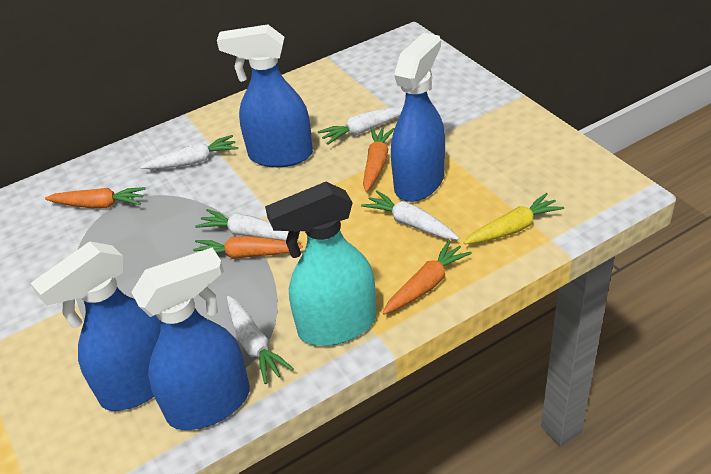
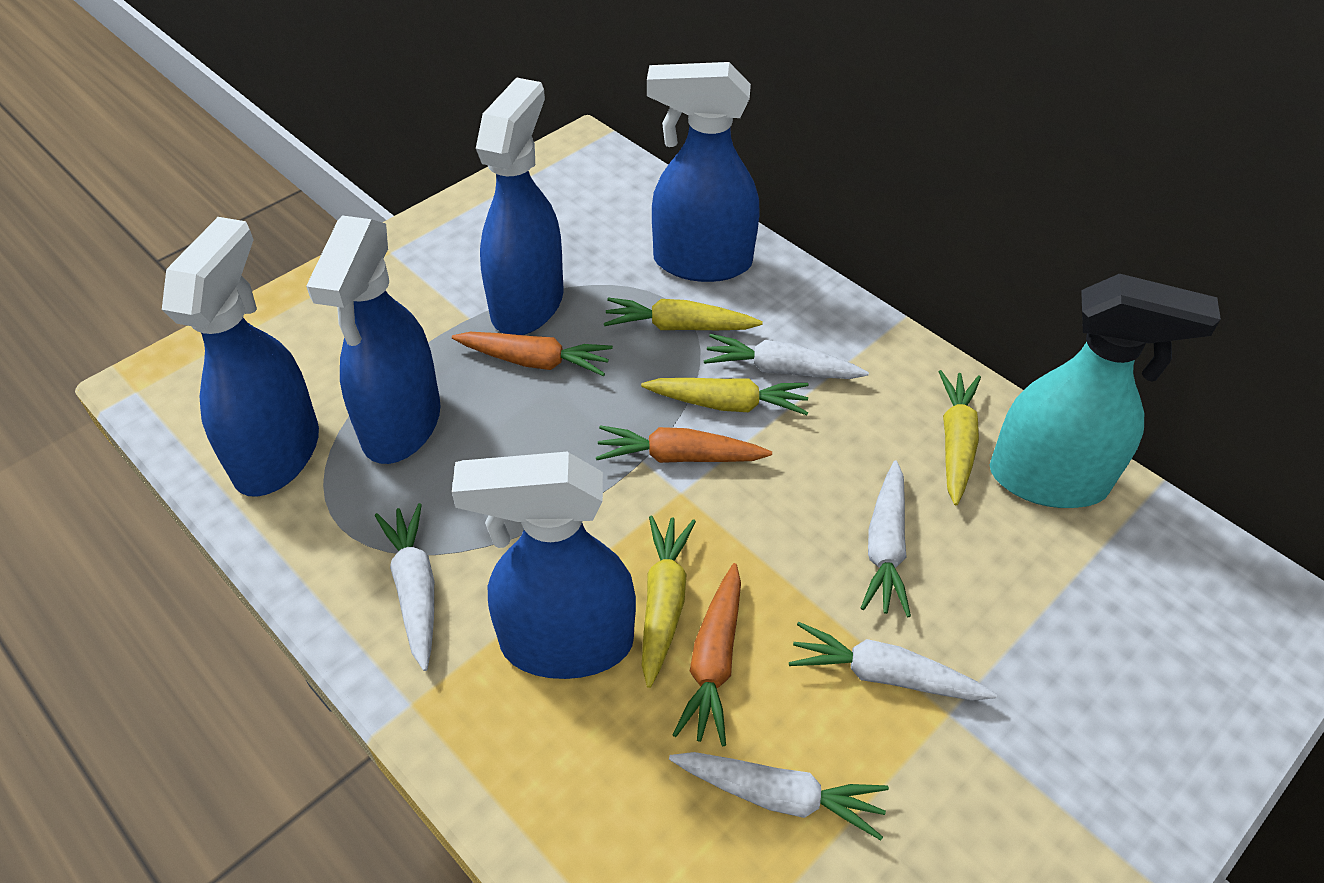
blue spray bottle: [30,241,161,411] [132,247,250,430] [217,24,313,167] [391,33,445,202] = 4 -> [162,217,319,497] [306,215,441,464] [452,452,636,679] [476,77,564,335] [647,62,760,282] = 5
orange carrot: [45,187,146,208] [193,236,303,259] [363,127,395,192] [383,240,472,315] = 4 -> [452,332,613,376] [596,425,772,463] [673,563,741,746] = 3
yellow carrot: [463,193,564,244] = 1 -> [604,297,763,330] [641,378,809,415] [642,515,696,688] [938,370,981,505] = 4

